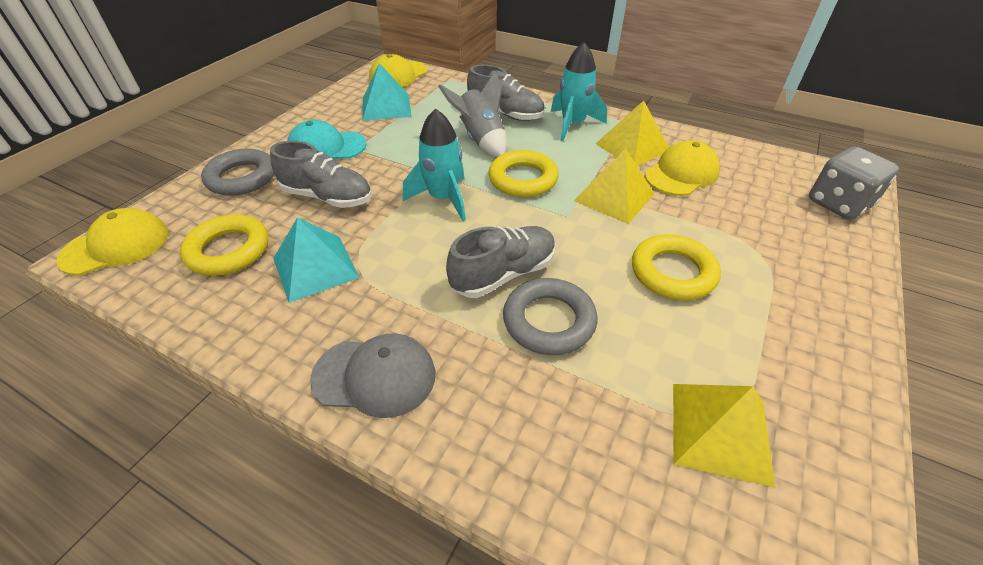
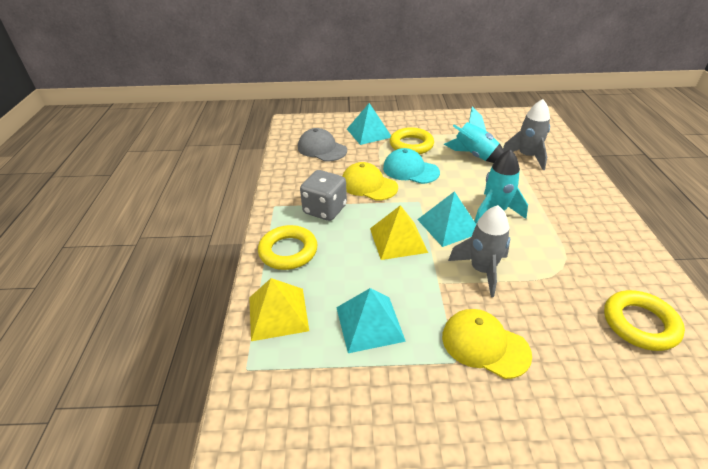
grey ring: [201,149,275,196] [503,278,597,355] = 2 -> none = 0
grey rocket: [438,71,507,157] = 1 -> [448,205,510,297] [503,99,550,170] = 2
grey shoe: [270,141,372,208] [446,226,556,298] [467,65,545,121] = 3 -> none = 0
turquoise pyramid: [273,217,360,303] [362,63,411,121] = 2 -> [336,288,406,353] [347,103,391,145] [417,191,476,247] = 3
yellow cap: [56,208,168,275] [369,54,428,87] [645,140,720,196] = 3 -> [342,162,398,201] [442,309,532,379] = 2
yellow pyramid: [574,148,655,224] [596,100,669,166] [673,384,775,488] = 3 -> [249,278,309,341] [370,205,428,260] = 2

